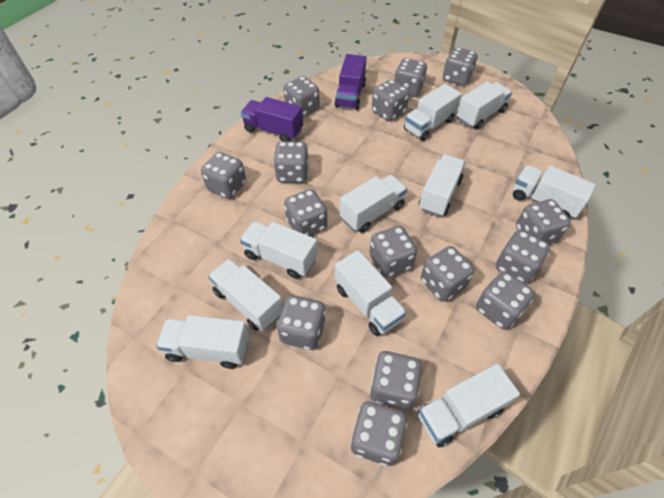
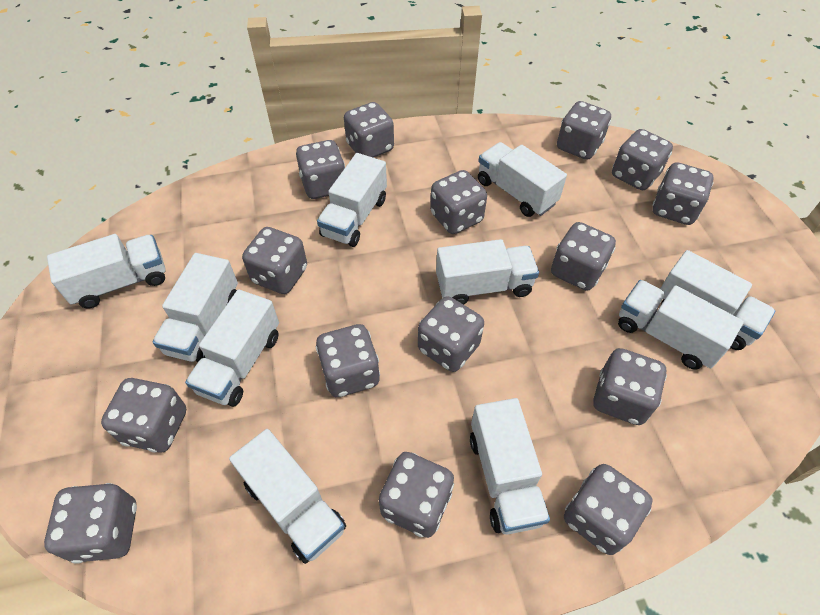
purple truck: [241,97,303,141] [335,54,366,110] = 2 -> none = 0

